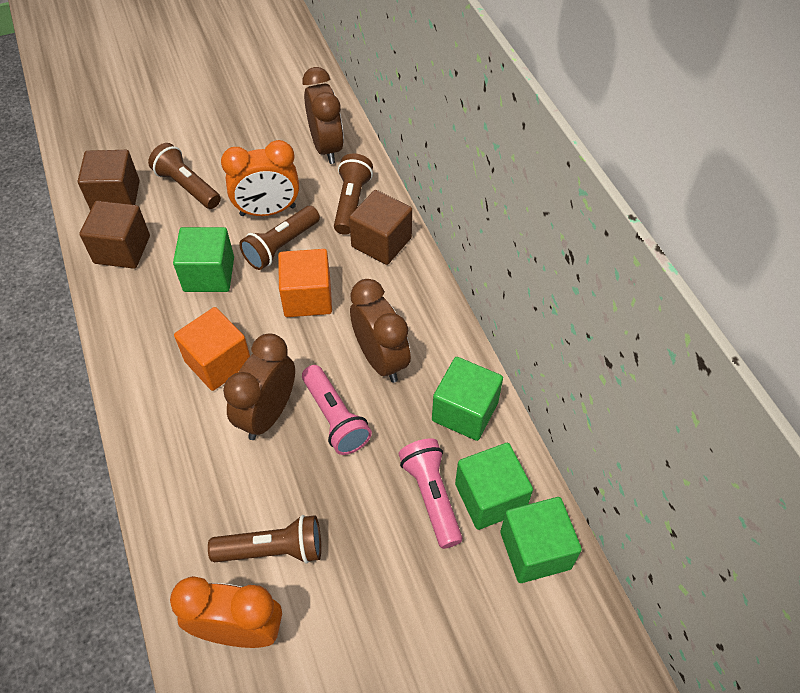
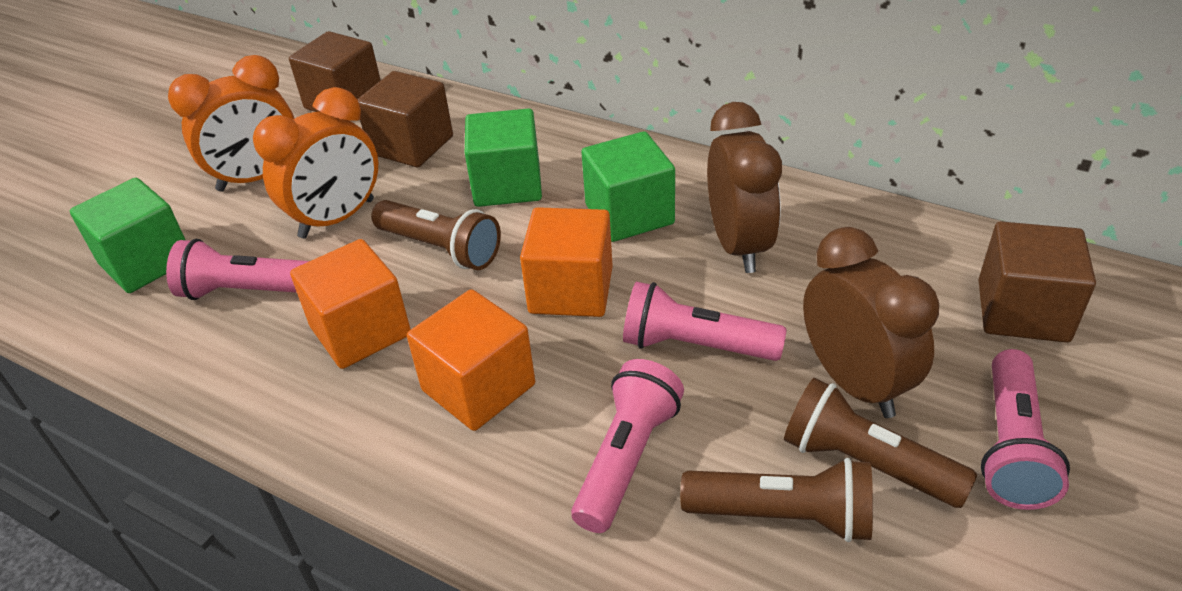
brown clock: [223,333,295,440] [302,67,344,164] [350,279,411,383] = 3 -> [707,102,782,273] [803,227,939,418] = 2
brown flashlight: [148,143,221,209] [208,515,321,564] [239,206,320,270] [334,153,373,235] = 4 -> [371,200,501,270] [680,458,873,542] [784,378,977,508] = 3
green cube: [173,227,234,292] [432,357,503,441] [455,443,533,530] [500,497,582,583] = 4 -> [70,178,185,293] [465,108,542,207] [581,131,675,242] = 3
orange cube: [174,307,250,391] [278,249,332,317] = 2 -> [290,239,411,369] [407,289,535,431] [520,207,613,317] = 3
pink flashlight: [302,365,372,455] [398,438,462,549] = 2 -> [166,239,309,300] [571,359,684,533] [623,282,787,361] [981,349,1070,510] = 4

